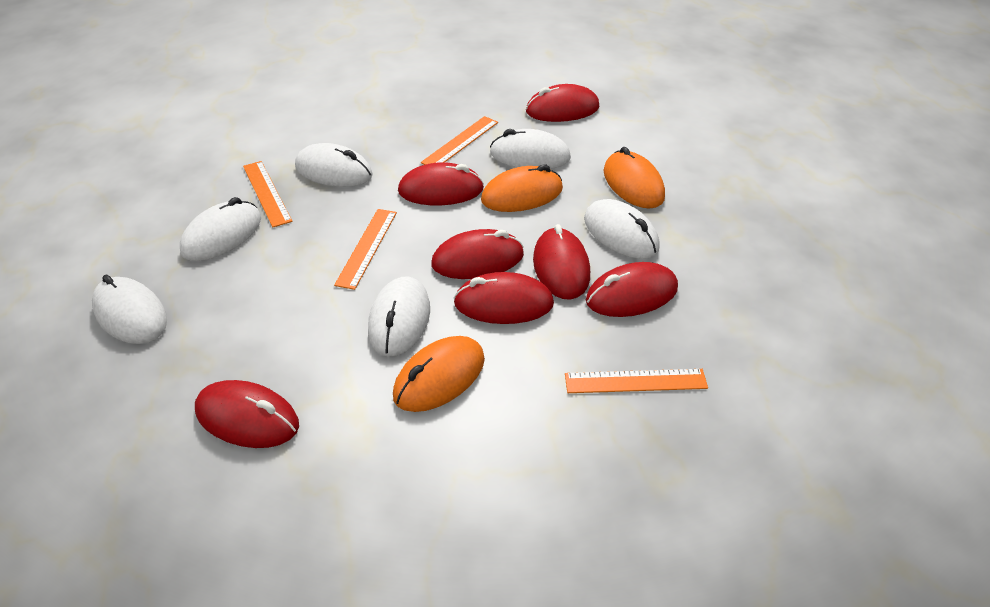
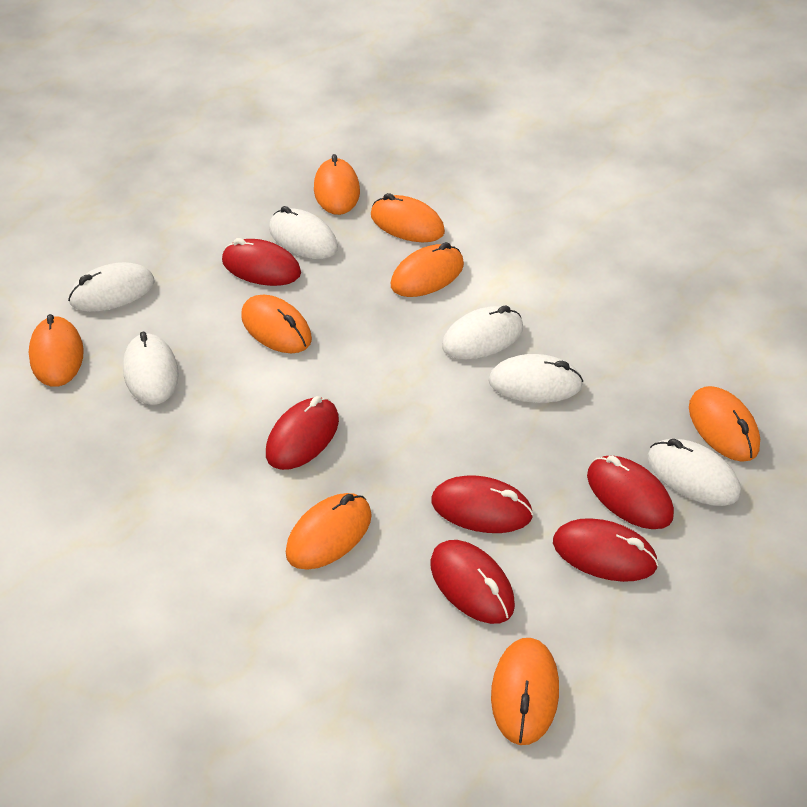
orange mouse: [393,336,485,412] [481,164,563,212] [603,147,665,209] = 3 -> [29,314,84,387] [241,295,312,353] [286,493,372,569] [314,154,360,215] [371,193,445,242] [391,242,464,297] [491,638,559,745] [689,386,760,462] = 8
orange ruler: [243,161,292,227] [334,209,397,290] [421,116,498,165] [565,369,708,393] = 4 -> none = 0
red mouse: [195,380,299,448] [398,162,484,205] [431,229,524,279] [453,272,554,324] [526,84,600,122] [533,224,590,300] [586,262,678,317] = 7 -> [222,238,301,286] [266,396,339,470] [430,540,515,624] [431,476,533,533] [553,518,659,582] [587,455,674,529] = 6

